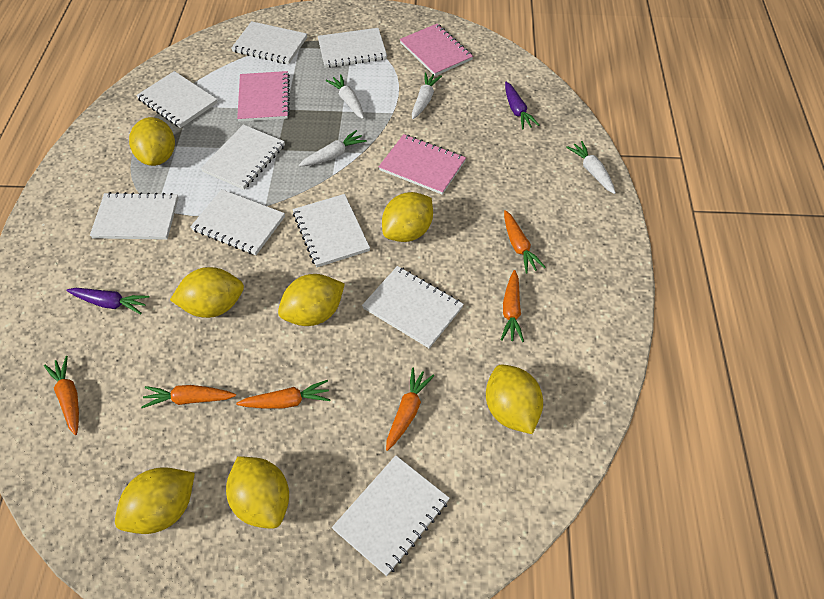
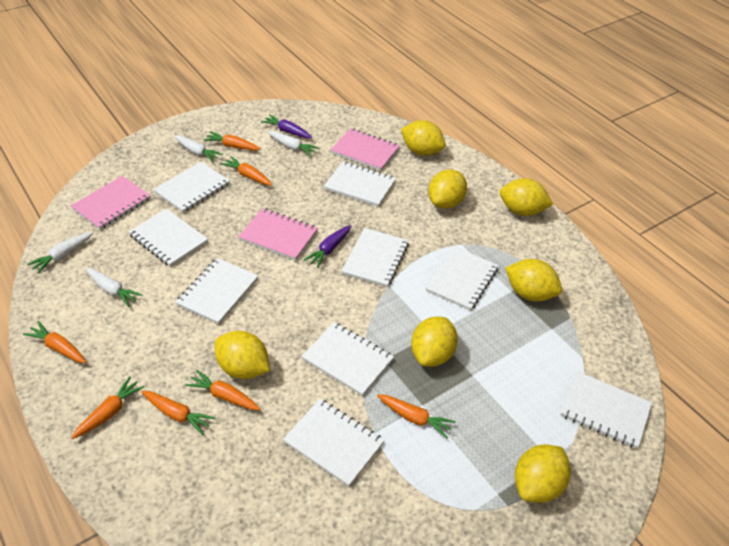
orange carrot: [44,356,79,435] [141,385,236,408] [236,380,331,409] [386,368,434,451] [501,270,524,342] [504,210,546,273] = 6 -> [23,321,86,363] [71,376,145,439] [142,391,215,435] [185,370,260,410] [204,131,261,151] [221,156,272,186] [377,394,455,438] = 7

